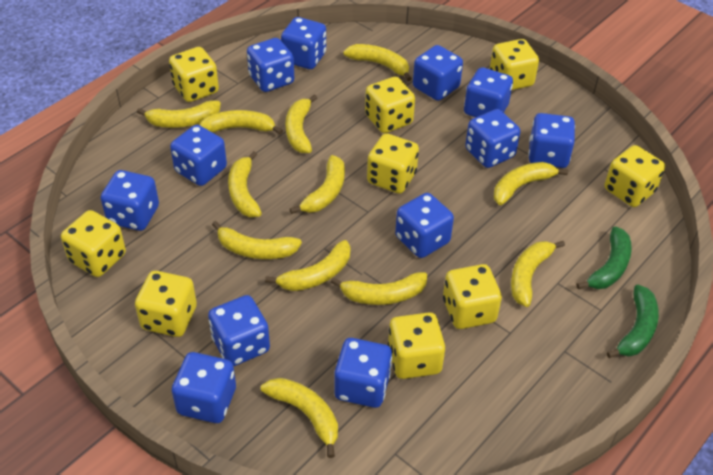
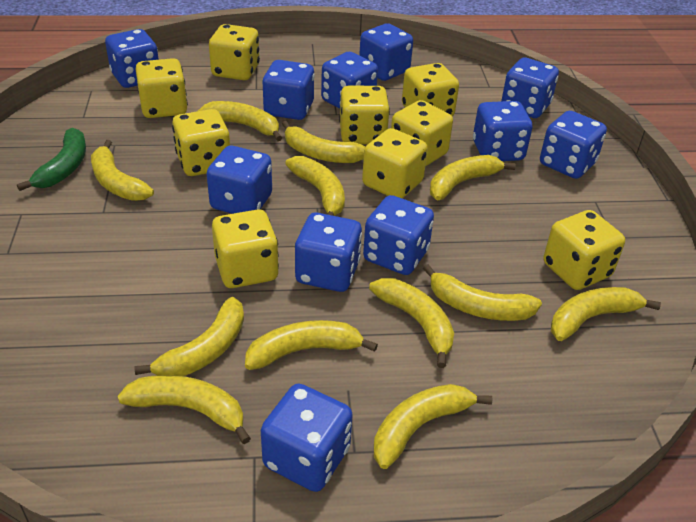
blue dice: [101,170,159,231] [170,125,227,186] [172,352,236,423] [208,295,270,366] [247,38,294,92] [281,17,326,69] [334,338,392,408] [395,193,454,258] [413,45,463,101] [464,67,513,117] [465,109,520,168] [528,113,575,168] = 12 -> [105,29,159,88] [207,146,272,214] [261,383,353,492] [262,60,315,120] [295,213,362,292] [321,52,378,109] [359,23,413,81] [363,195,434,275] [473,101,532,161] [501,58,559,118] [540,111,607,179] = 11
green banana: [576,226,632,289] [607,284,659,358] = 2 -> [17,128,86,191] = 1

